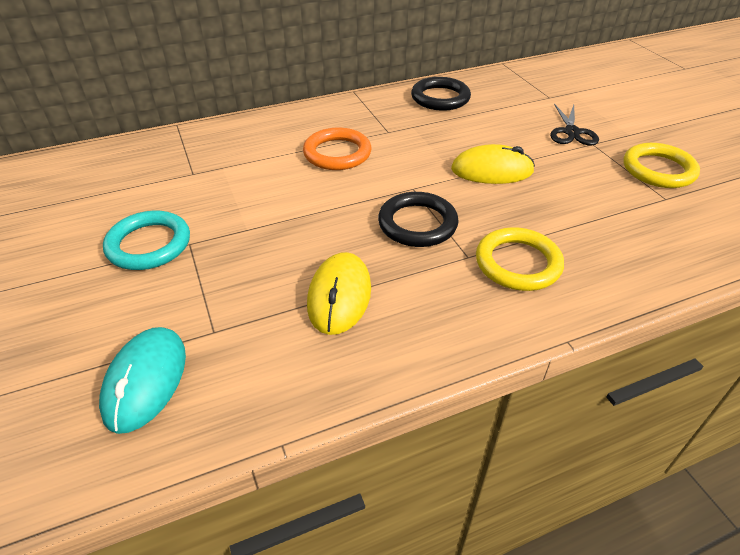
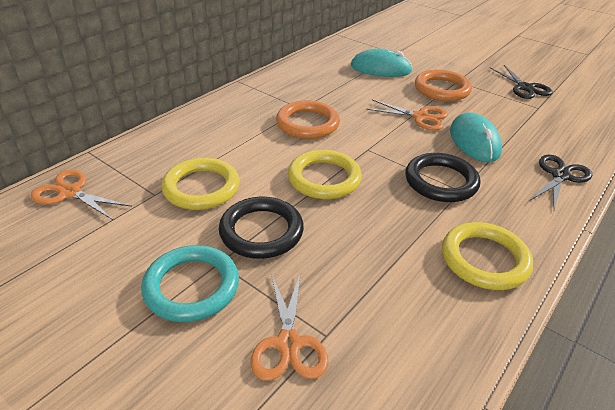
black scissors: [550,104,599,145] = 1 -> [490,65,553,99] [530,155,592,210] = 2
orange ring: [303,128,371,170] = 1 -> [276,100,340,139] [415,70,472,101] = 2
orange scissors: none = 0 -> [31,170,132,220] [251,272,329,381] [366,99,448,131] = 3
turquoise mouse: [99,327,186,434] = 1 -> [351,49,412,77] [450,113,502,162] = 2
yellow mouse: [307,252,371,335] [451,144,535,184] = 2 -> none = 0
yellow ring: [476,227,564,291] [623,143,700,188] = 2 -> [162,158,240,210] [288,150,362,199] [442,222,533,290] = 3

